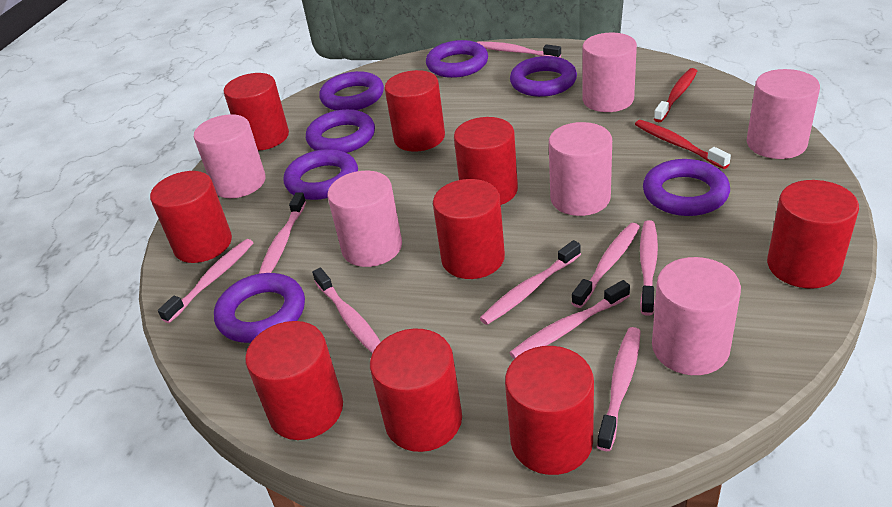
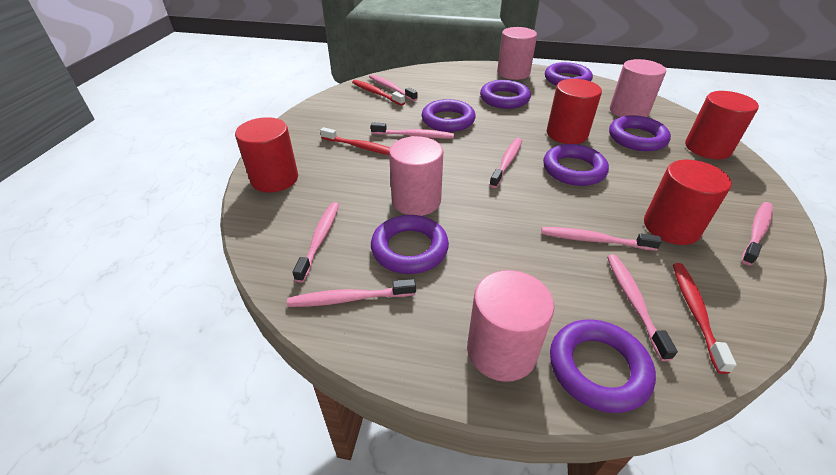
pink cylinder: [194,114,266,198] [328,171,402,267] [549,122,612,216] [582,33,637,112] [652,257,741,375] [747,69,820,159] = 6 -> [389,136,443,216] [467,270,554,382] [497,27,537,80] [610,59,666,117] = 4
pink toothbrush: [158,239,253,323] [259,193,306,274] [312,268,380,353] [477,42,561,58] [480,240,581,325] [509,280,630,359] [572,223,640,308] [597,327,641,451] [640,220,658,316] = 9 -> [287,279,416,307] [293,202,339,283] [369,74,418,101] [371,122,454,138] [490,138,522,188] [541,227,662,251] [607,254,678,361] [742,202,773,265] = 8
red cylinder: [150,171,232,263] [224,73,289,151] [245,321,343,440] [370,328,462,452] [385,70,445,152] [433,179,505,279] [454,117,518,205] [505,346,594,475] [767,180,859,288] = 9 -> [235,117,298,193] [547,79,602,144] [644,160,731,245] [685,91,759,159] = 4
red toothbrush: [635,120,731,169] [654,68,697,122] = 2 -> [320,127,390,155] [352,80,405,106] [673,263,737,374] = 3

